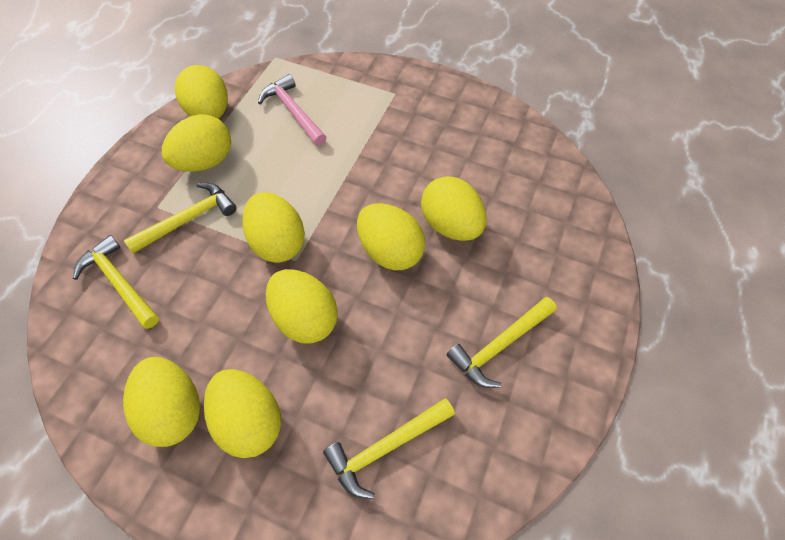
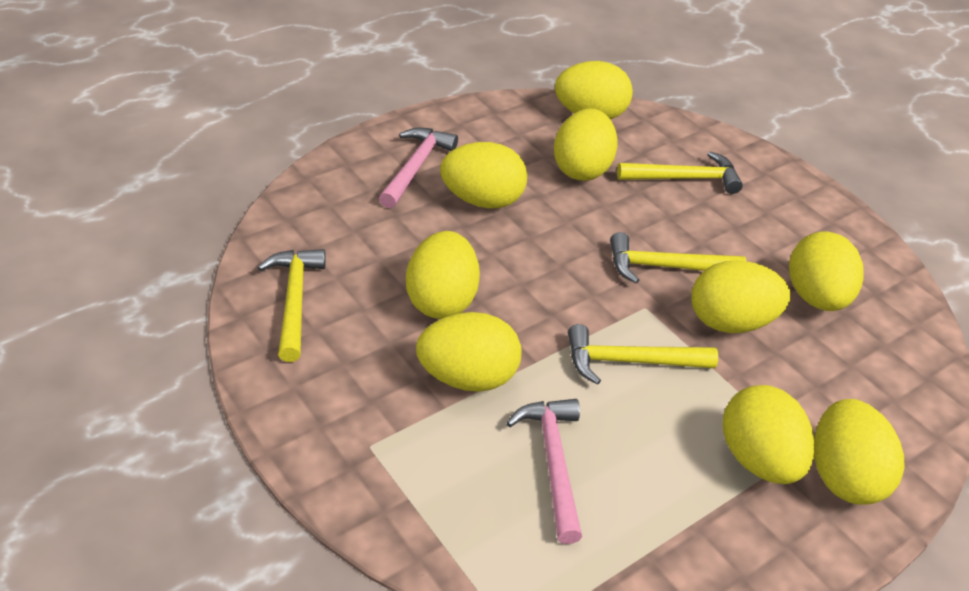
pink hammer: [258,74,327,146] = 1 -> [379,128,458,208] [507,399,582,544] = 2
yellow egg: [123,357,200,447] [162,114,231,172] [175,65,228,119] [204,369,281,458] [242,192,305,263] [266,269,338,344] [357,203,425,270] [421,176,486,241] = 8 -> [406,231,480,319] [416,312,522,392] [440,142,527,209] [554,108,618,181] [555,61,633,119] [691,260,791,333] [723,385,815,484] [789,232,864,311] [814,399,904,505] = 9

